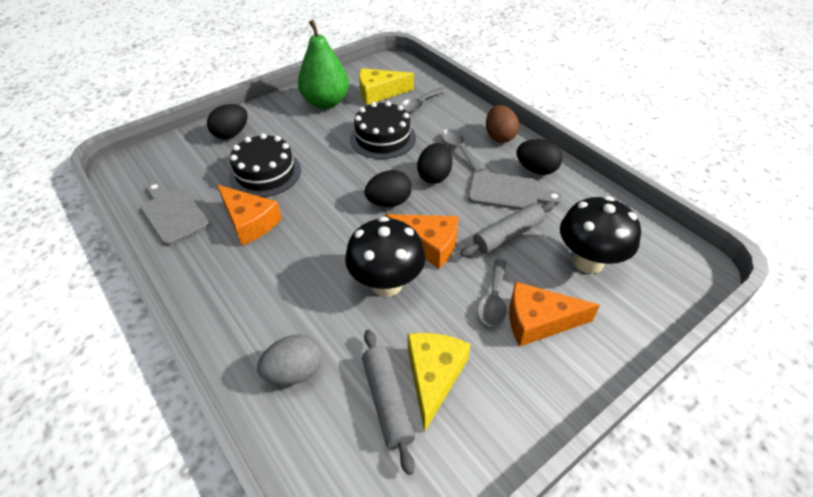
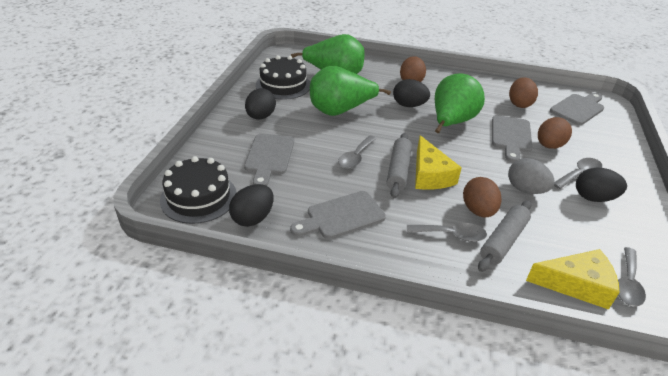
black mushroom: [345,216,426,297] [560,196,641,274] = 2 -> none = 0
brown egg: [486,105,519,143] = 1 -> [400,56,426,82] [463,177,502,218] [509,77,538,108] [538,117,572,149] = 4
green pear: [298,20,349,109] = 1 -> [291,34,365,74] [310,66,391,116] [435,73,485,133] = 3
grey cutting board: [141,182,209,245] [468,171,563,210] = 2 -> [244,134,294,186] [290,191,386,239] [492,115,532,162] [550,93,604,125] = 4
grey spoon: [400,87,446,113] [442,129,484,172] [477,259,507,327] = 3 -> [338,135,377,169] [407,223,487,242] [554,158,602,189] [618,247,646,306] = 4
orange cheese: [217,185,282,245] [385,214,458,269] [509,282,600,347] = 3 -> none = 0

